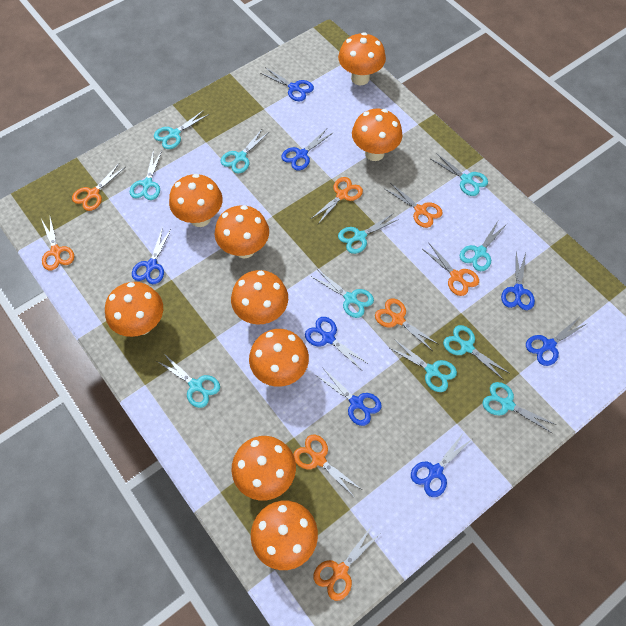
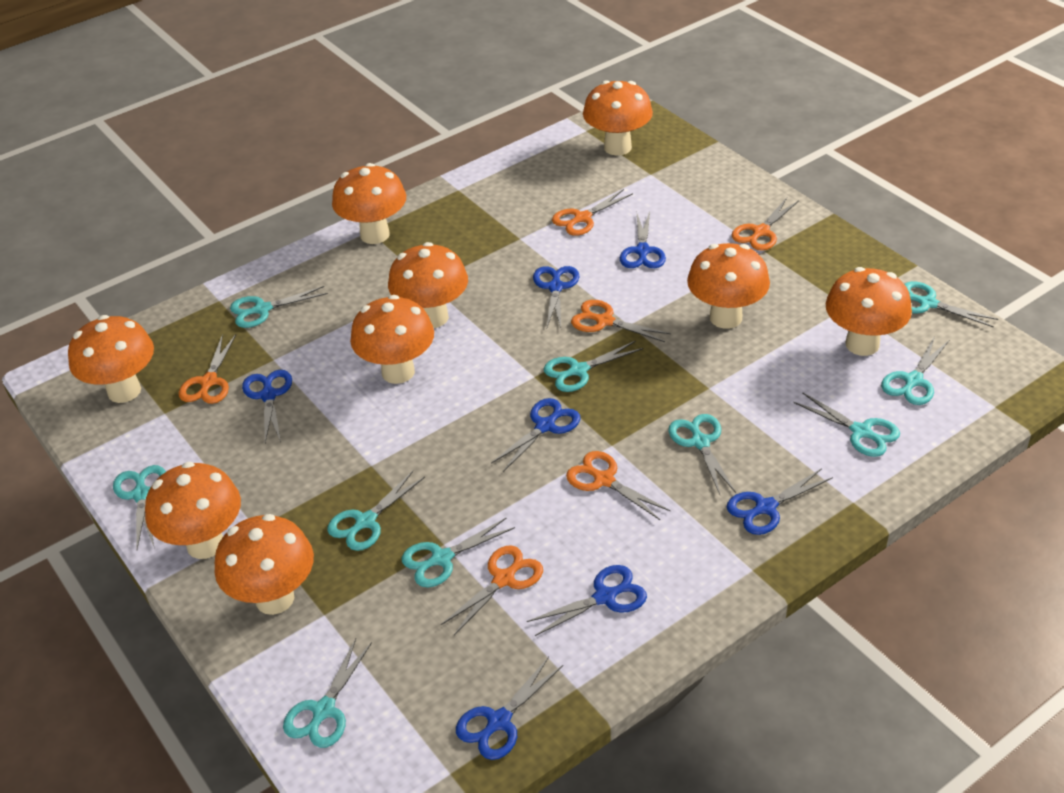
blue scissors: [132,227,171,284] [260,67,314,101] [281,129,334,170] [305,317,369,369] [317,367,382,426] [411,432,472,497] [501,252,535,310] [526,318,588,366] = 8 -> [242,370,292,443] [456,657,563,760] [491,398,581,472] [527,565,647,636] [533,266,580,329] [620,212,666,268] [727,468,833,535] = 7
orange scissors: [41,217,74,270] [72,164,125,211] [293,435,361,498] [311,177,363,224] [313,526,381,601] [375,298,438,350] [385,183,443,228] [422,243,479,296] = 8 -> [179,334,236,404] [441,545,543,635] [552,189,633,236] [566,451,671,520] [571,300,671,342] [732,198,799,251] = 6
turquoise scissors: [130,149,162,200] [154,110,209,149] [157,354,220,408] [221,128,269,174] [312,269,374,318] [338,213,399,254] [390,339,457,392] [431,153,488,196] [443,325,509,380] [460,221,507,271] [483,382,557,434] = 11 -> [113,465,166,549] [230,286,328,328] [283,638,372,748] [327,471,425,551] [402,518,515,587] [544,341,643,392] [668,414,736,494] [793,392,900,457] [881,336,949,405] [904,281,998,328] = 10

